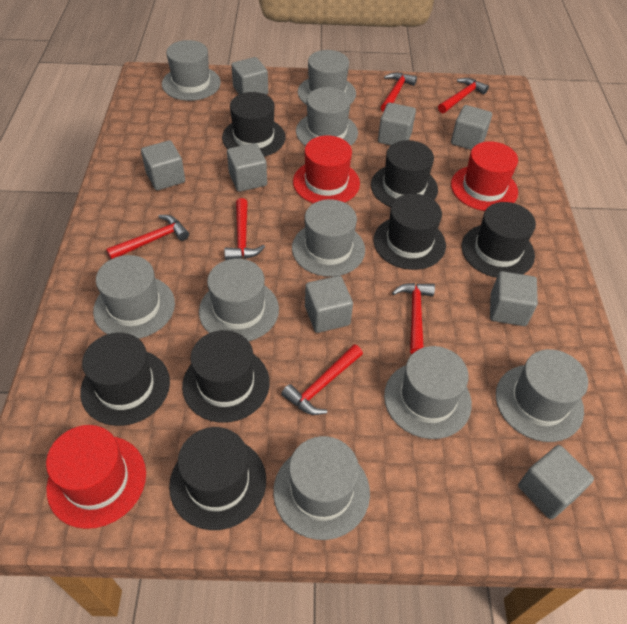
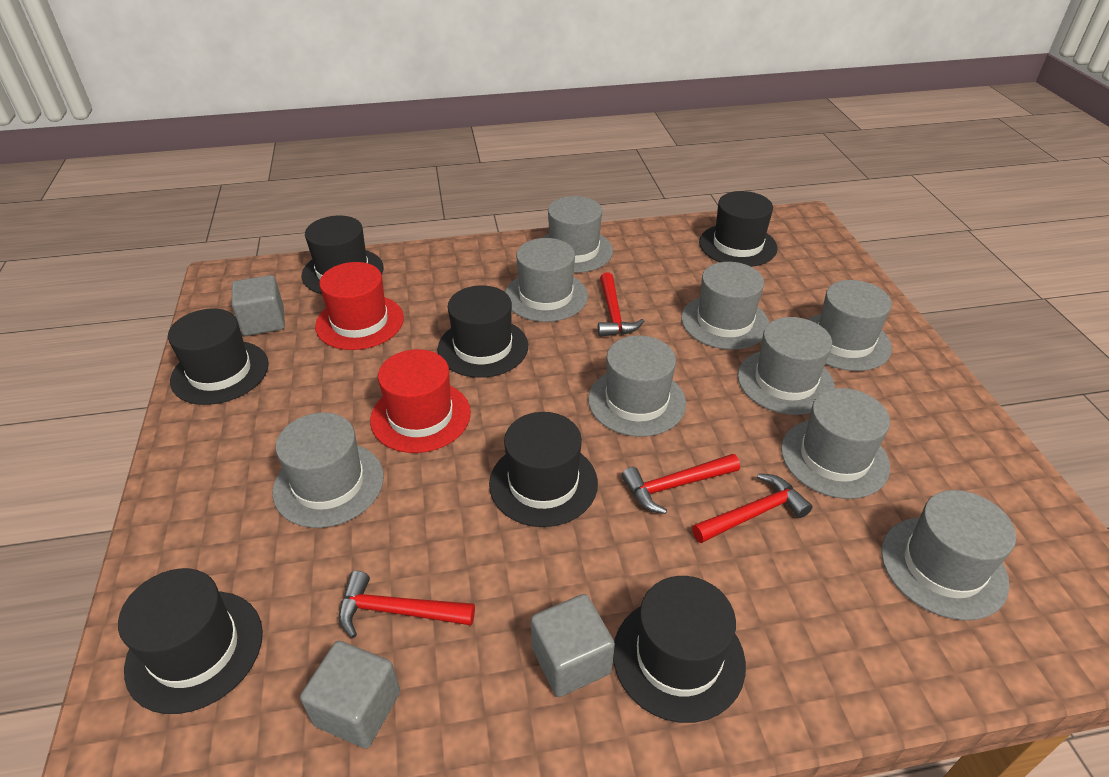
grey cube: [141,140,185,190] [227,143,267,192] [231,57,268,95] [305,276,353,333] [378,103,416,145] [451,105,492,150] [490,271,538,326] [518,445,594,519] = 8 -> [232,275,285,336] [300,641,400,748] [531,594,615,697] = 3
red hammer: [106,215,189,259] [224,198,265,260] [281,344,363,415] [381,73,417,112] [392,283,435,354] [438,78,489,113] = 6 -> [339,571,475,638] [598,272,644,337] [622,454,740,514] [692,473,813,543] = 4
red hat: [46,425,146,529] [293,135,360,204] [451,141,518,211] = 3 -> [315,262,404,350] [370,349,471,453] = 2

